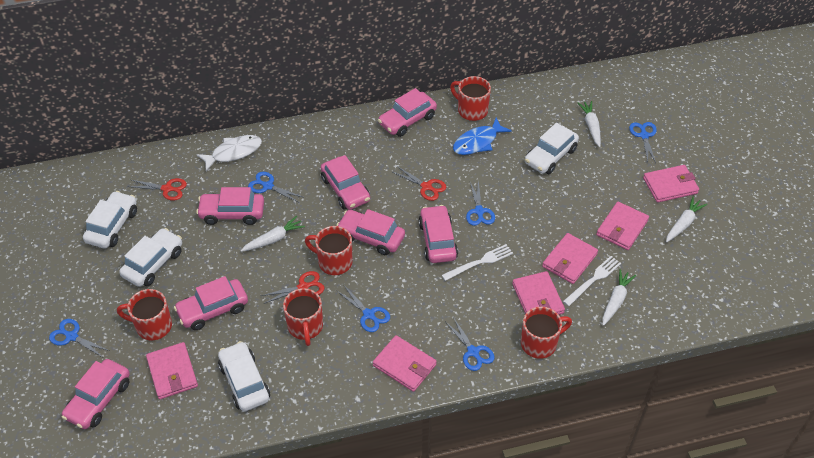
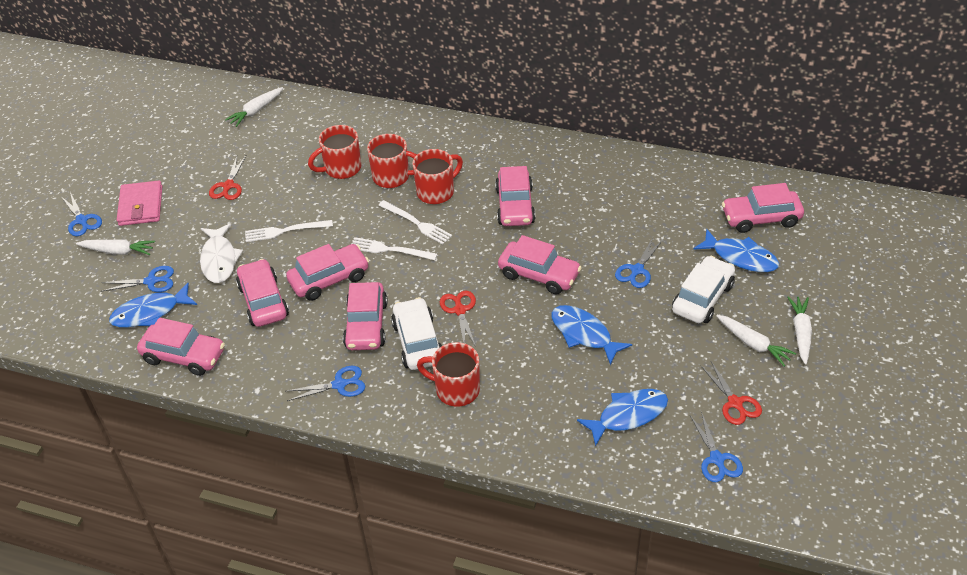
blue fish: [453,118,512,155] = 1 -> [109,283,197,328] [551,305,632,365] [577,389,668,447] [693,229,779,272] = 4
blue scissors: [49,319,110,357] [248,172,302,203] [337,286,390,332] [446,317,495,371] [466,180,495,226] [629,122,657,163] = 6 -> [61,192,102,236] [101,266,174,292] [287,366,365,401] [615,238,663,288] [690,411,743,482] = 5
pink wallet: [146,342,198,399] [373,335,437,392] [512,271,565,315] [542,233,598,284] [596,202,649,250] [643,165,699,203] = 6 -> [117,181,162,226] = 1
red mug: [117,289,172,340] [283,288,323,346] [305,226,353,275] [450,76,491,121] [521,307,572,359] = 5 -> [308,125,361,179] [367,134,417,188] [412,149,463,204] [417,342,480,407] = 4
white car: [83,191,137,248] [119,228,182,287] [218,341,270,411] [525,123,579,174] = 4 -> [391,297,442,370] [672,256,735,323] = 2
white fork: [442,244,513,281] [563,256,621,306] = 2 -> [245,220,333,242] [351,237,437,260] [378,200,452,244] = 3

